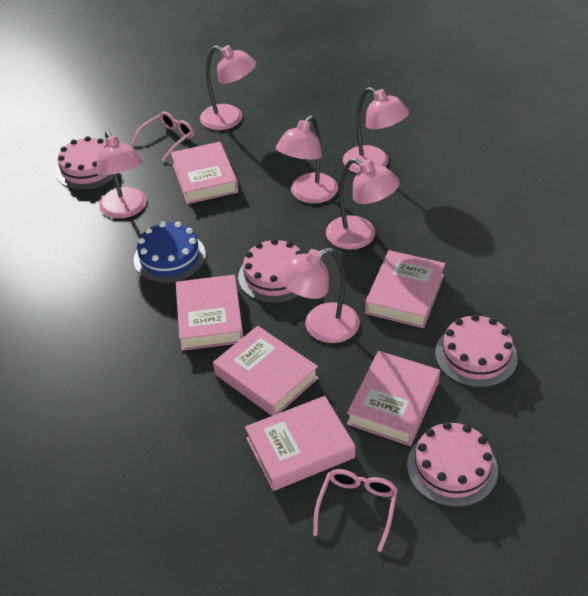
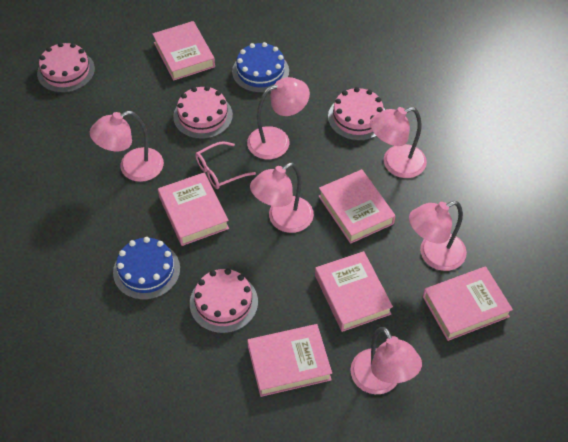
blue cake: [134,221,206,283] = 1 -> [113,237,180,300] [232,42,289,93] = 2
pink glasses: [131,112,194,161] [313,469,398,552] = 2 -> [195,141,256,189] = 1

